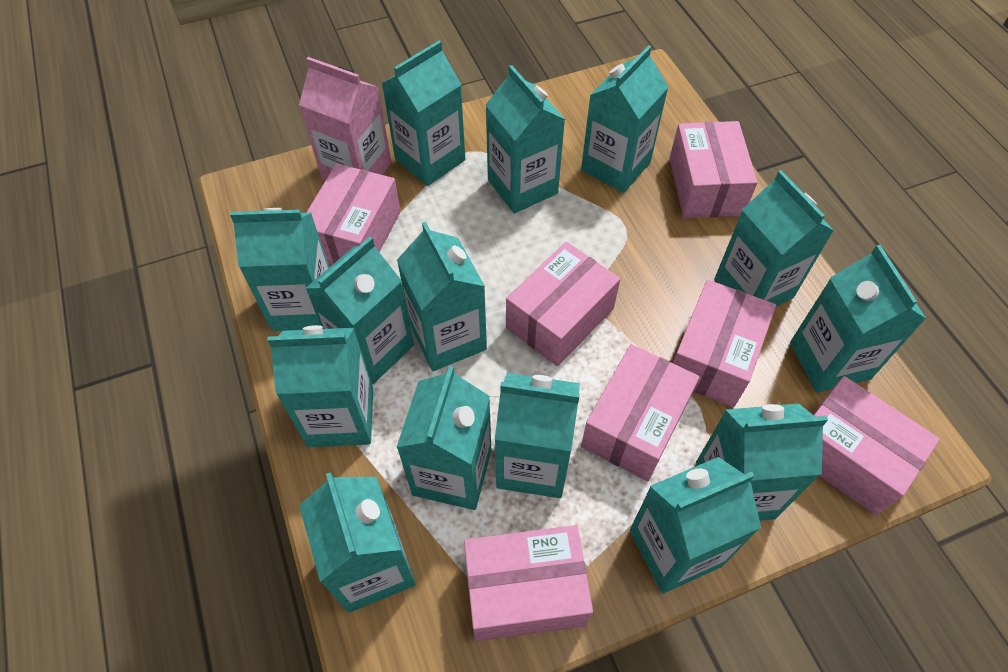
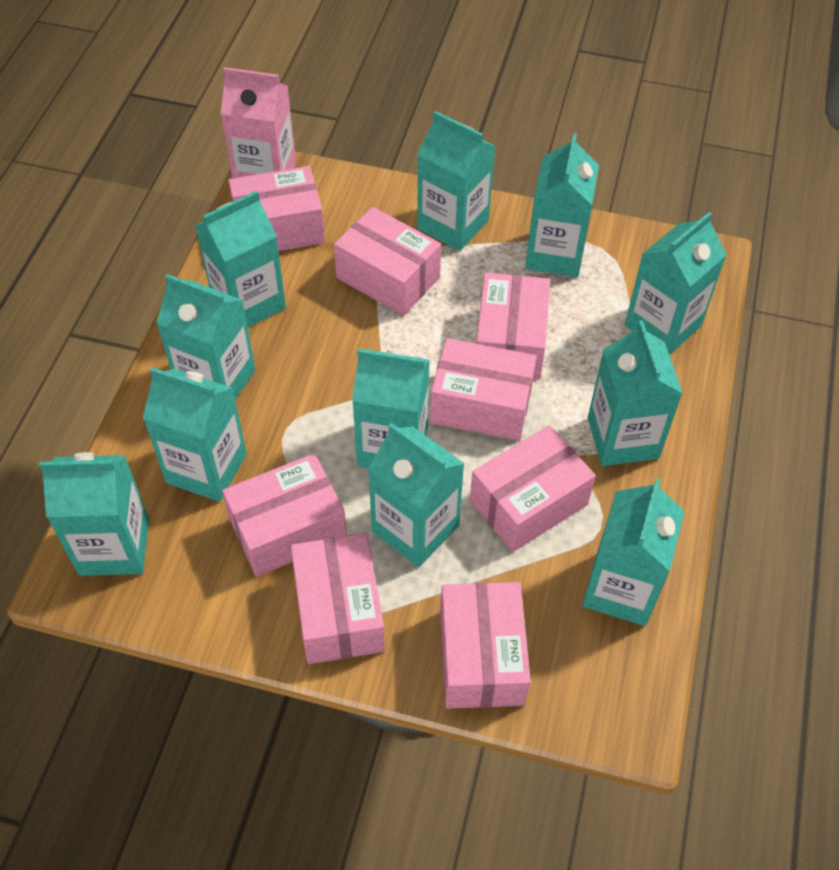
pink box: [306,163,401,265] [464,525,593,641] [506,242,621,366] [581,344,700,481] [669,121,758,218] [673,280,776,407] [813,376,940,516] = 7 -> [222,453,347,577] [228,166,325,251] [291,533,385,664] [334,207,441,316] [430,338,537,441] [440,582,531,709] [470,425,596,552] [476,272,550,380] = 8
turquoise carton: [230,208,329,331] [267,325,373,447] [299,472,416,613] [305,237,414,385] [381,41,465,186] [396,366,491,510] [397,222,487,371] [486,65,565,213] [495,373,580,498] [581,45,668,193] [630,457,761,593] [696,404,828,521] [715,170,834,307] [790,245,926,393] = 14 -> [39,452,149,576] [143,367,247,502] [157,274,255,400] [195,191,286,327] [352,349,430,468] [368,423,465,567] [417,111,495,251] [525,134,599,277] [582,478,685,626] [588,321,683,466] [625,212,727,355] = 11

